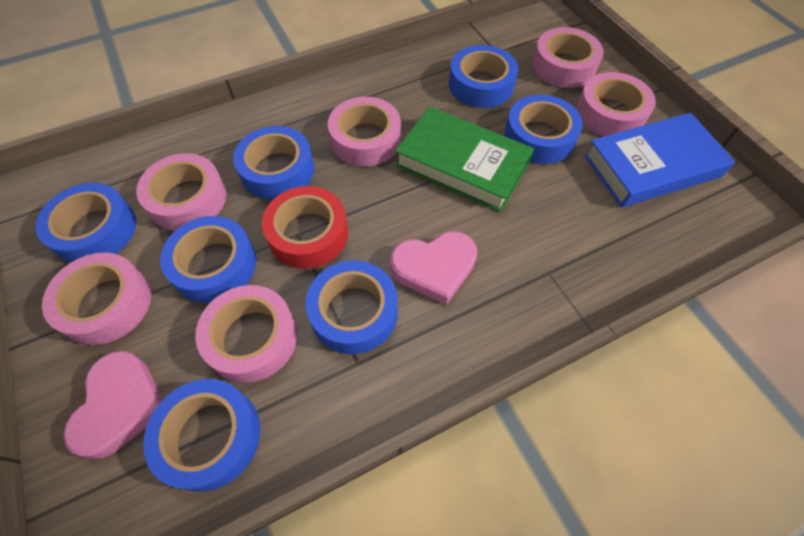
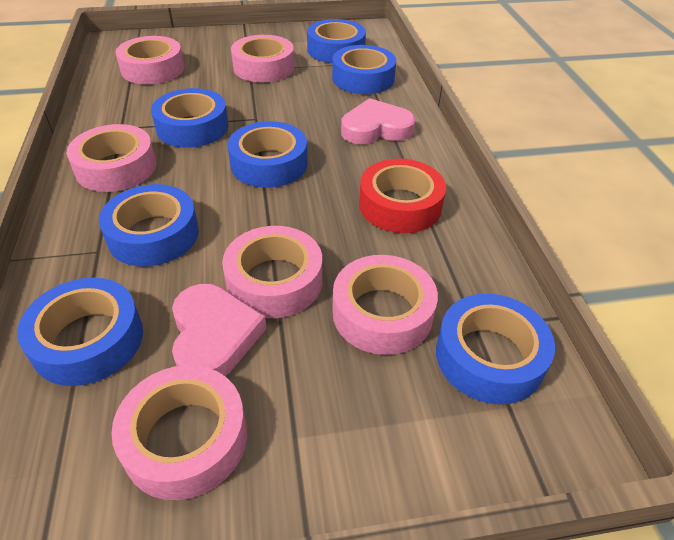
blue book: [584,113,735,207] = 1 -> none = 0
green book: [395,107,534,212] = 1 -> none = 0

